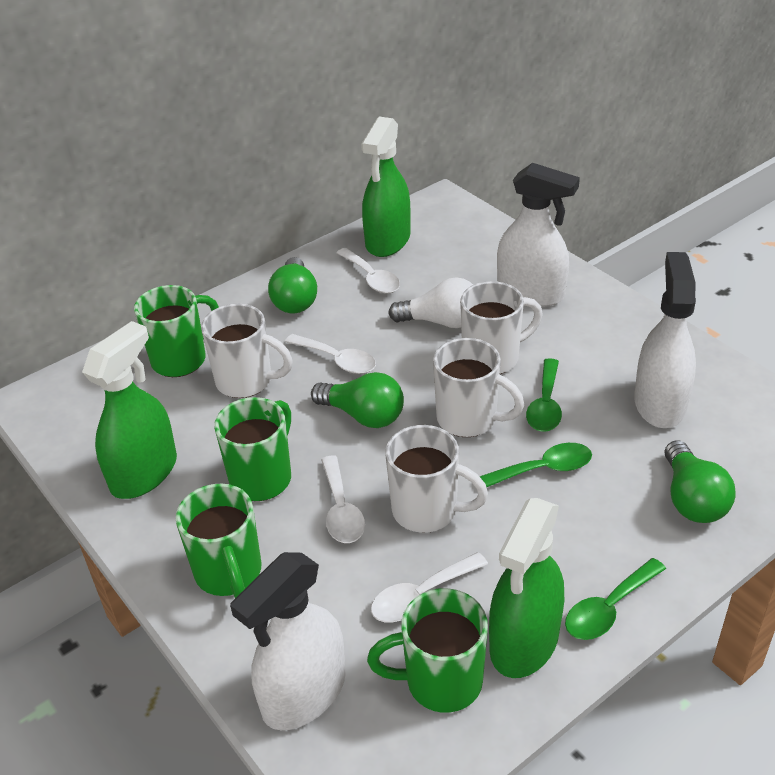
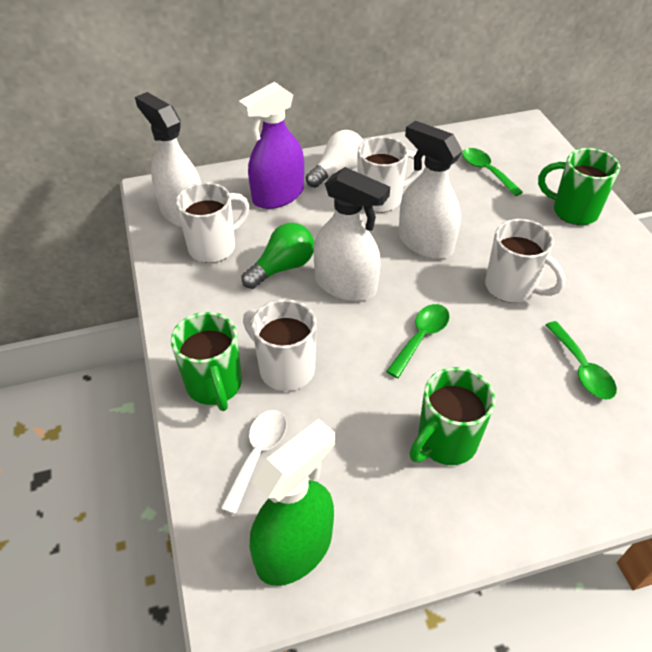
green light bulb: [268,257,317,314] [311,372,404,428] [665,440,736,523] = 3 -> [242,223,314,289] = 1
green mug: [134,285,219,377] [176,484,261,598] [214,397,291,501] [367,588,488,713] = 4 -> [171,312,242,411] [409,367,495,465] [538,148,620,225] = 3
green spray bottle: [82,321,177,499] [361,117,411,257] [489,498,564,678] = 3 -> [250,419,335,586] = 1
purple spray bottle: none = 0 -> [239,82,304,209] = 1
white spoon: [285,334,376,374] [321,455,365,543] [336,248,400,294] [371,552,488,622] = 4 -> [220,410,287,514] = 1

